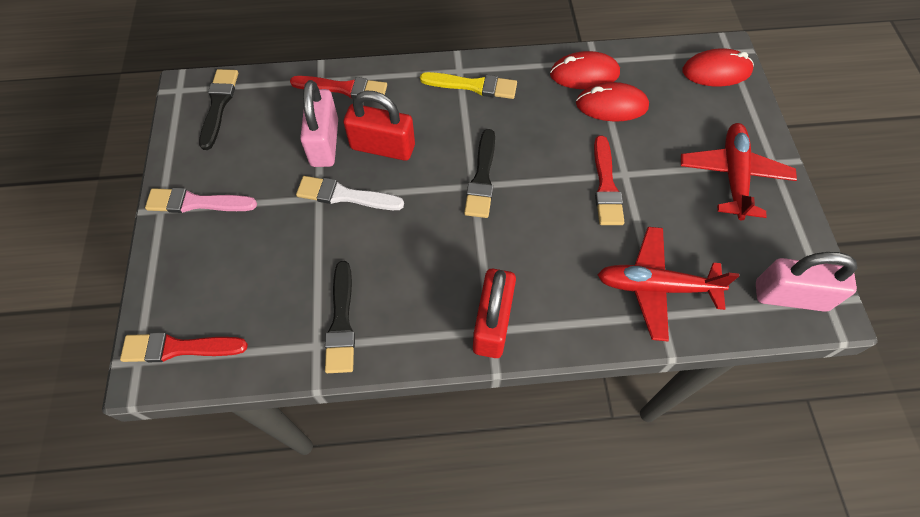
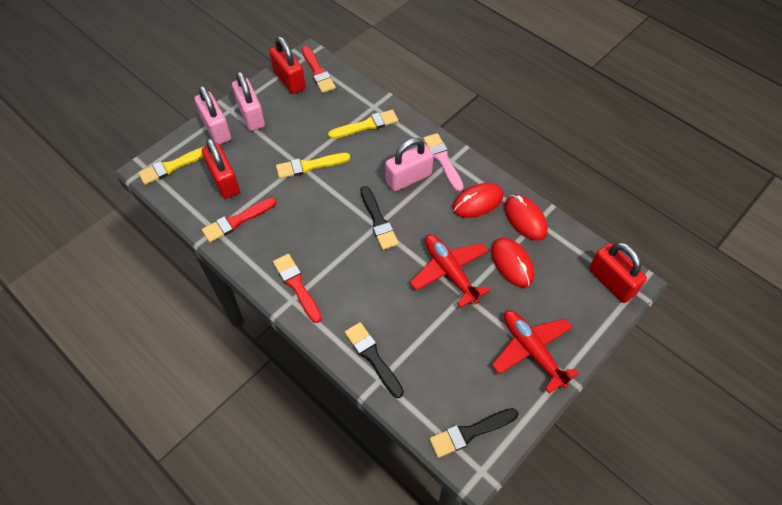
pink padlock: [300,80,338,167] [756,252,857,312] = 2 -> [195,85,231,144] [232,71,265,131] [385,138,434,192] = 3
red padlock: [343,91,415,161] [473,269,516,358] = 2 -> [202,138,240,199] [269,36,305,94] [589,242,647,303] = 3
white brush: [296,176,404,210] = 1 -> none = 0
yellow brush: [420,72,517,99] = 1 -> [138,146,205,185] [276,153,350,179] [328,110,398,139] = 3

